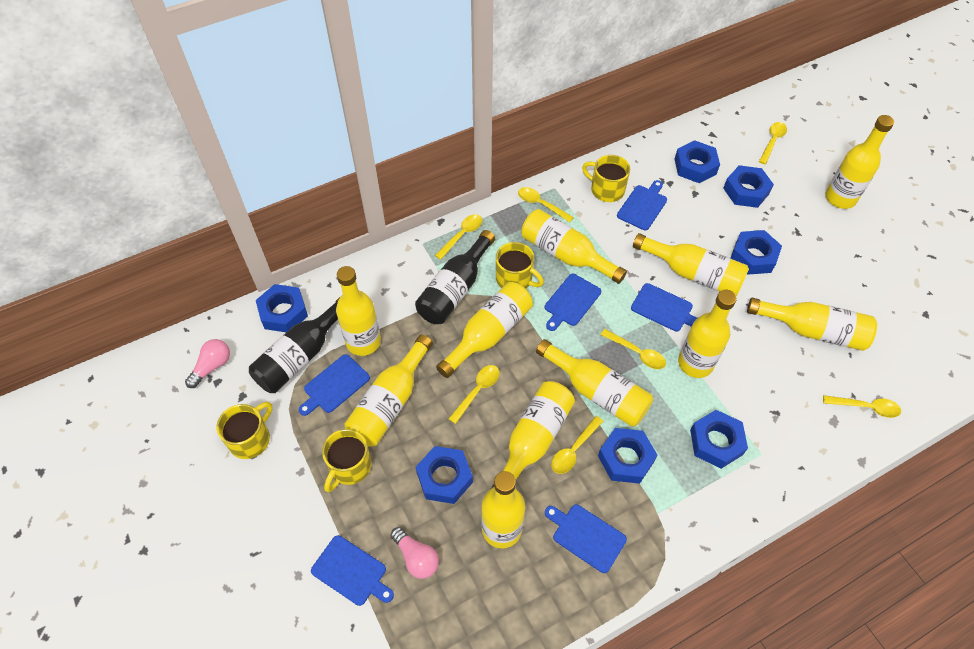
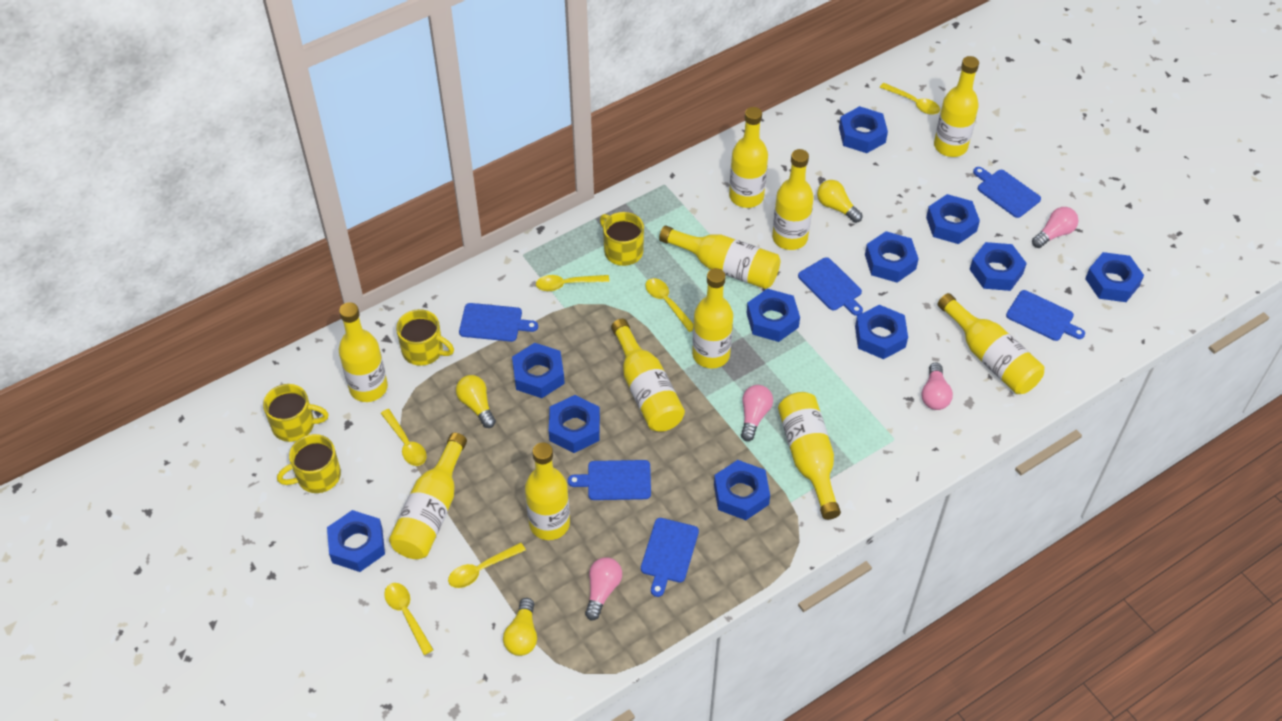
black bottle: [249,296,341,393] [415,230,495,324] = 2 -> none = 0
blue nut: [256,284,308,332] [416,446,473,504] [598,428,657,484] [675,140,720,183] [690,410,748,469] [723,165,774,208] [731,230,782,275] = 7 -> [327,510,385,572] [512,343,565,398] [549,395,600,453] [714,460,770,520] [746,289,800,342] [839,106,888,153] [855,305,908,359] [865,231,919,282] [926,194,980,244] [970,242,1027,291] [1085,252,1144,302] = 11
pink light bulb: [185,339,230,388] [391,527,439,579] = 2 -> [585,557,622,620] [741,385,773,441] [921,362,953,410] [1032,207,1078,248] = 4
yellow light bulb: none = 0 -> [456,375,496,428] [503,598,537,656] [817,180,863,223] = 3
yellow spoon: [435,214,482,260] [449,365,499,424] [518,187,574,222] [551,416,603,474] [601,329,666,369] [759,122,787,164] [823,395,901,418] = 7 -> [381,409,427,466] [384,583,433,655] [448,543,526,588] [536,275,610,291] [646,278,693,332] [880,83,940,115] = 6

